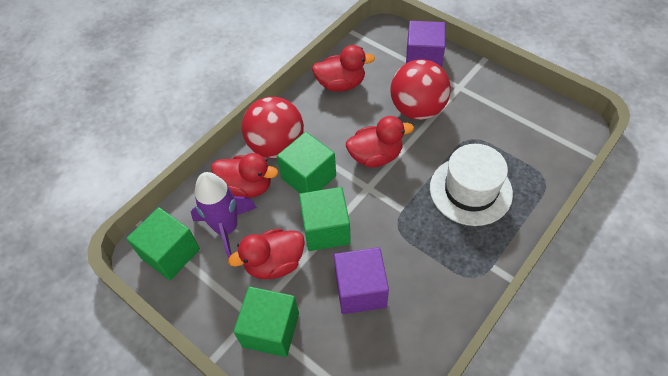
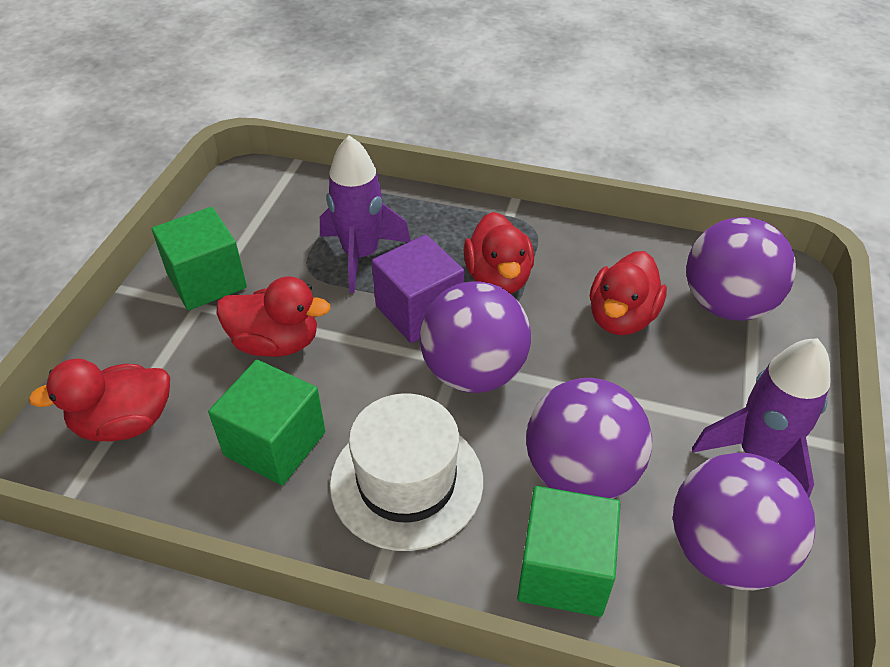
green cube: [126,207,200,280] [233,286,299,357] [277,132,336,193] [299,187,351,251] = 4 -> [152,207,247,310] [208,360,325,485] [517,486,620,617] = 3
purple ball: none = 0 -> [420,281,531,393] [526,378,652,499] [673,453,815,590] [686,217,796,321] = 4
purple cube: [334,247,389,314] [406,21,445,67] = 2 -> [372,234,464,343] = 1
purple rocket: [191,172,257,258] = 1 -> [320,135,411,293] [692,338,830,497] = 2
red ball: [242,97,304,159] [390,59,451,120] = 2 -> none = 0

